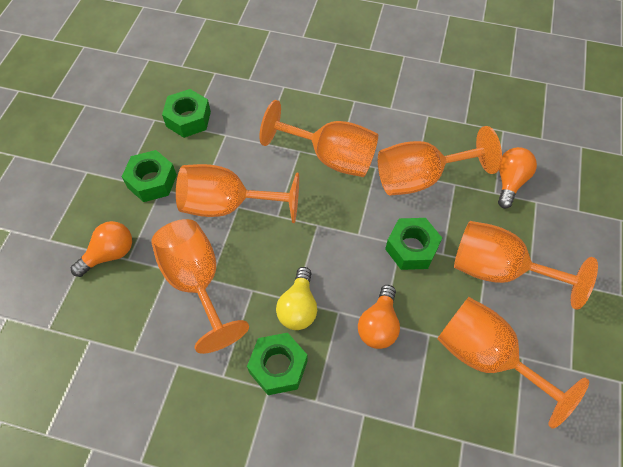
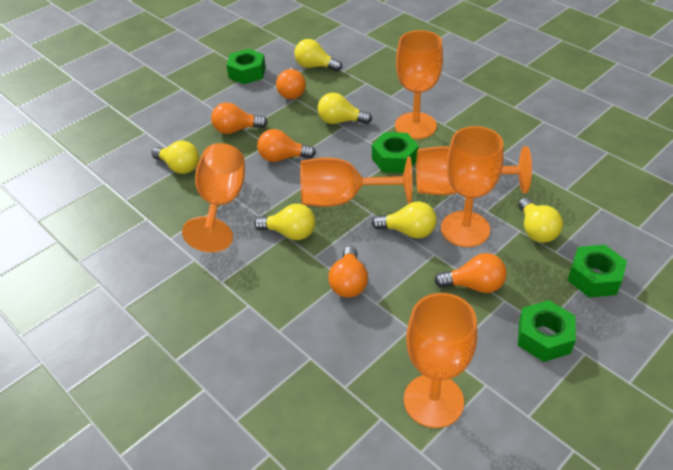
orange light bulb: [71,221,132,277] [358,285,400,349] [498,147,537,208] = 3 -> [211,103,268,134] [257,129,316,162] [276,68,306,99] [328,246,368,298] [434,253,507,293] = 5
yellow light bulb: [276,267,317,330] = 1 -> [152,141,199,174] [254,204,315,240] [294,39,342,71] [317,93,372,124] [372,202,437,238] [518,198,563,243] = 6

